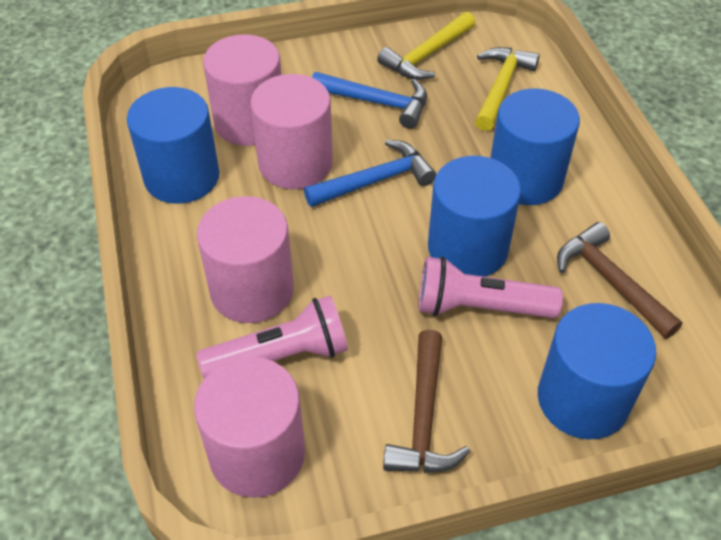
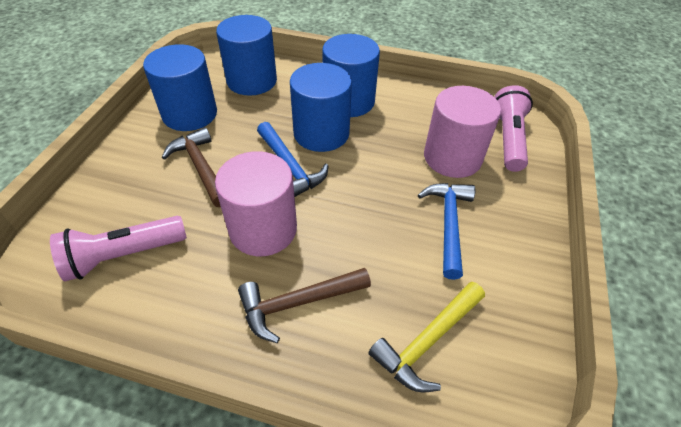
pink cylinder: [194,357,305,498] [197,196,294,323] [203,35,282,146] [250,74,333,189] = 4 -> [215,151,297,256] [424,86,501,178] = 2
yellow hammer: [377,12,475,80] [475,47,540,131] = 2 -> [368,282,485,393] = 1

